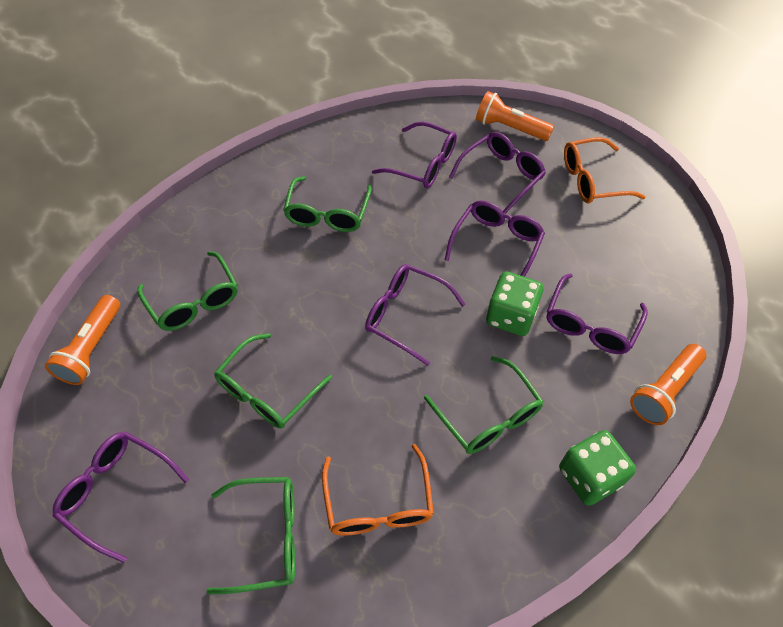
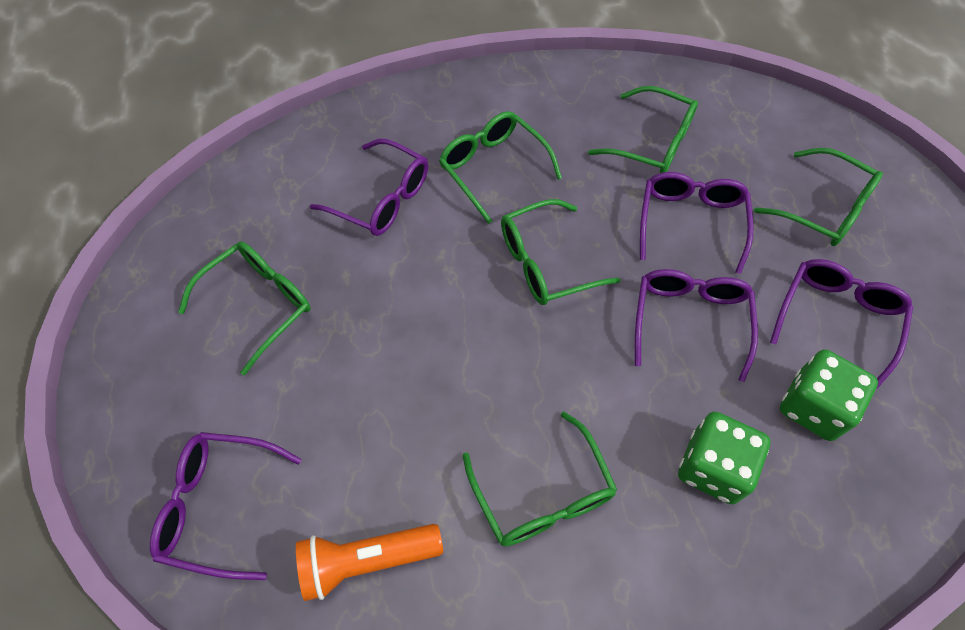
green glasses: [137,251,238,331] [206,477,295,594] [214,333,332,429] [283,176,372,232] [424,356,544,454] = 5 -> [178,242,311,375] [439,111,562,224] [463,412,617,547] [501,199,620,305] [588,86,698,173] [754,148,883,246] = 6
orange flashlight: [45,295,120,385] [476,91,554,141] [630,344,706,425] = 3 -> [296,524,443,601] = 1
orange glasses: [322,444,434,536] [564,137,646,203] = 2 -> none = 0
purple glasses: [53,431,189,563] [365,264,465,366] [372,122,457,188] [445,201,545,277] [449,132,546,214] [547,273,648,354] = 6 -> [150,432,301,580] [310,139,428,236] [635,269,758,382] [640,172,753,274] [770,259,913,389] = 5

